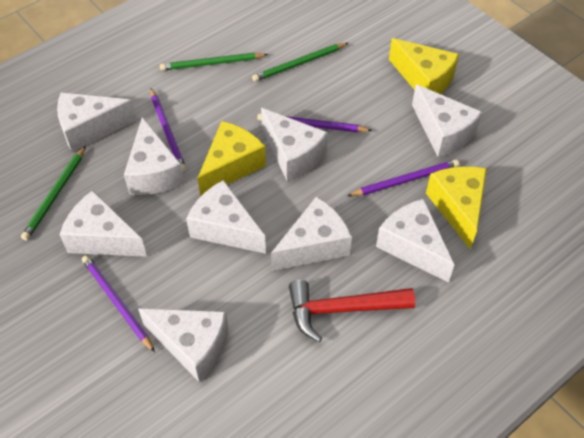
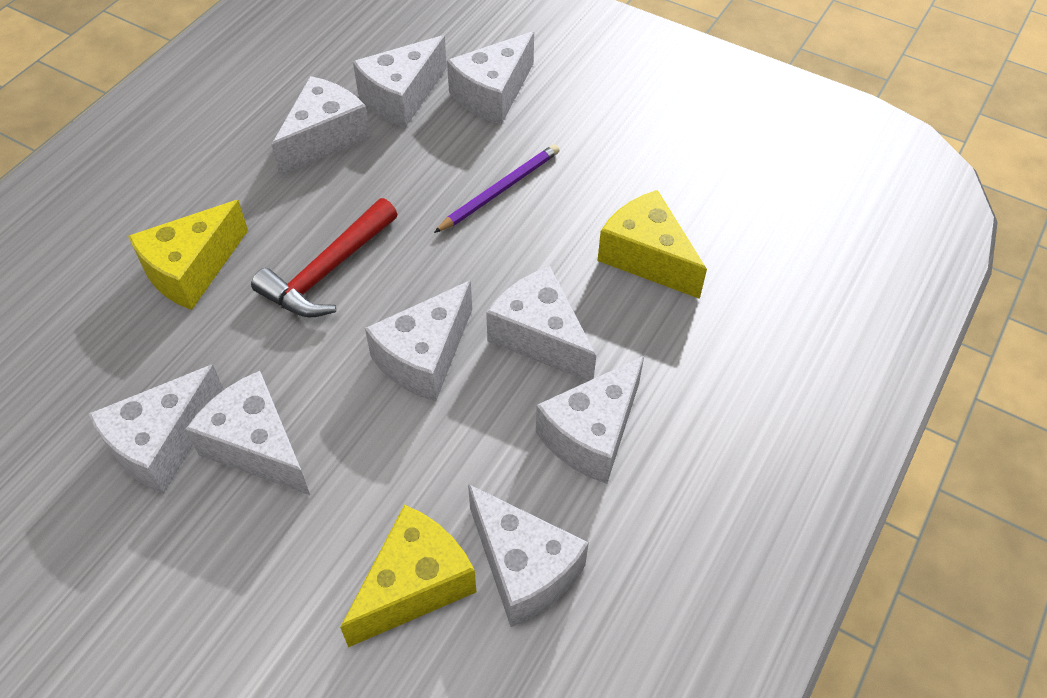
green pencil: [21,146,86,241] [160,53,268,71] [252,43,348,82] = 3 -> none = 0
purple pencil: [82,255,155,352] [151,88,186,172] [257,113,372,132] [348,159,459,196] = 4 -> [434,144,560,233] = 1

